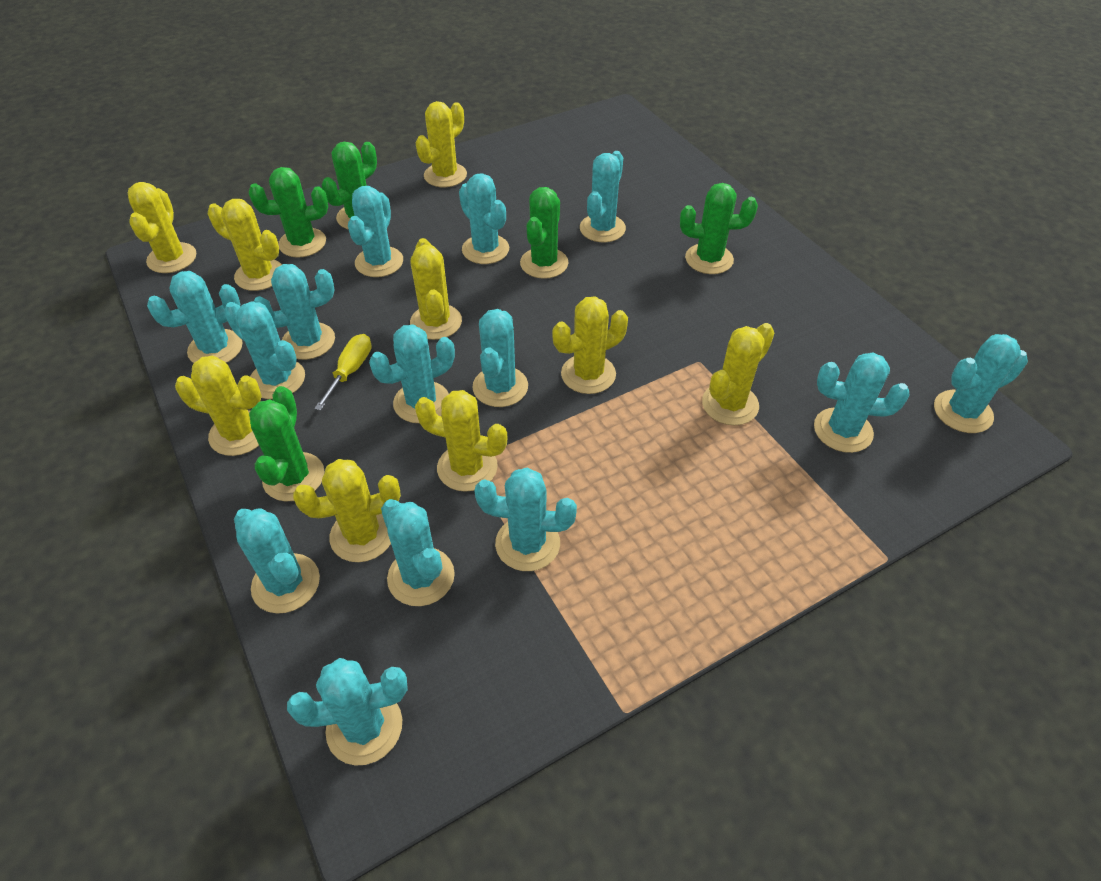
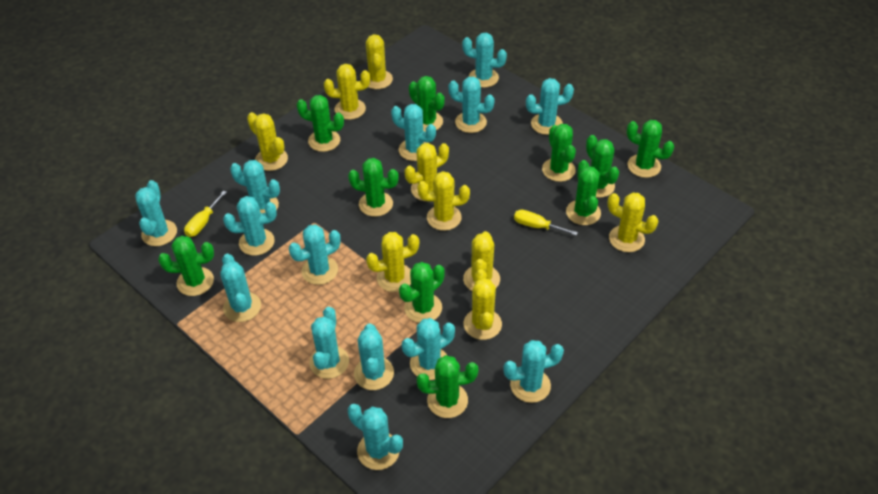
green cactus: [249,167,328,258] [249,386,325,502] [321,142,377,230] [520,187,568,279] [680,183,758,274] = 5 -> [158,236,214,296] [296,95,344,152] [348,158,399,217] [399,262,445,323] [409,76,445,132] [417,355,478,418] [542,124,576,182] [566,160,601,225] [586,135,619,198] [627,120,674,178] = 10
yellow screwdriver: [314,334,372,411] = 1 -> [184,190,227,237] [514,210,578,236] = 2

